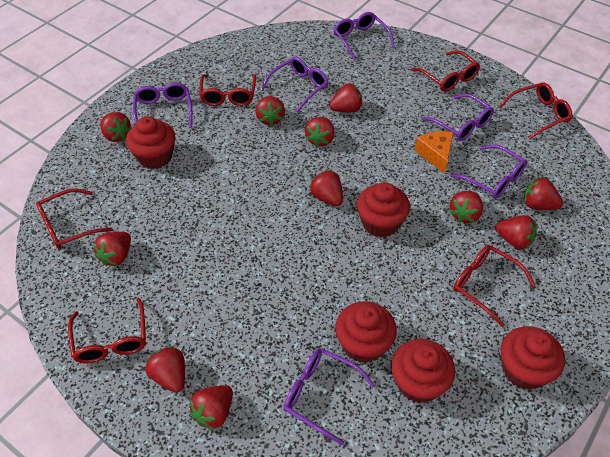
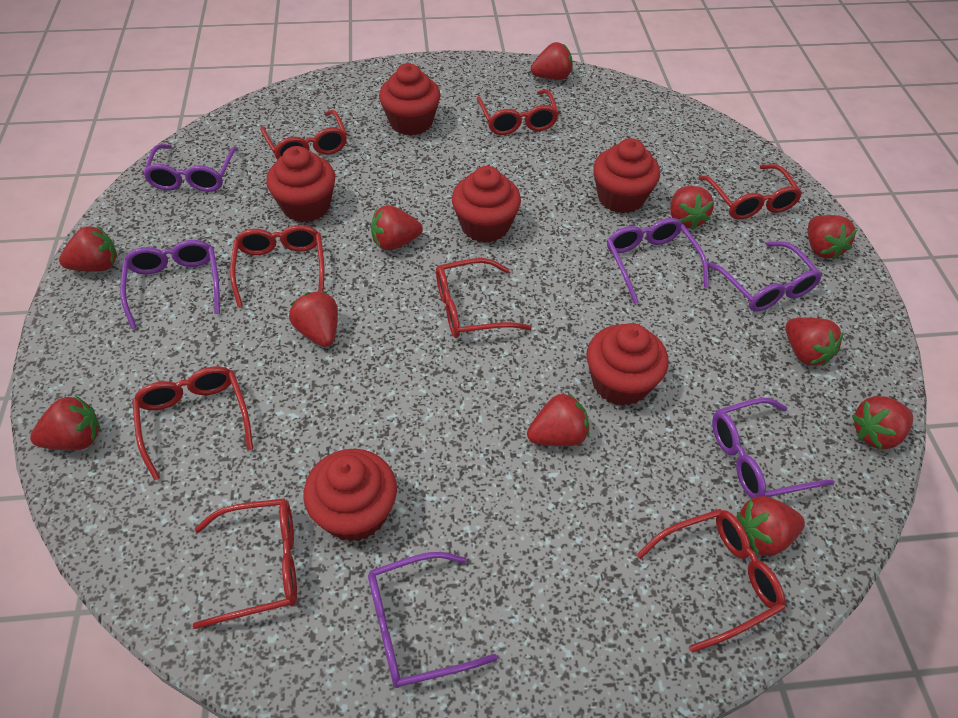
orange cheese: [415,131,453,174] = 1 -> none = 0
red cupcake: [126,116,175,169] [335,301,397,363] [357,182,410,237] [391,339,455,403] [501,326,565,390] = 5 -> [266,146,335,223] [303,449,397,542] [379,64,440,136] [452,166,521,243] [587,323,668,406] [593,138,660,213] = 6
red glasses: [36,188,113,249] [68,298,146,363] [199,74,256,106] [412,50,480,92] [453,245,535,327] [499,82,572,139] = 6 -> [132,366,253,481] [193,498,297,629] [230,225,325,307] [260,110,347,160] [436,258,532,338] [477,89,559,135] [636,509,785,653] [699,164,802,220] = 8

